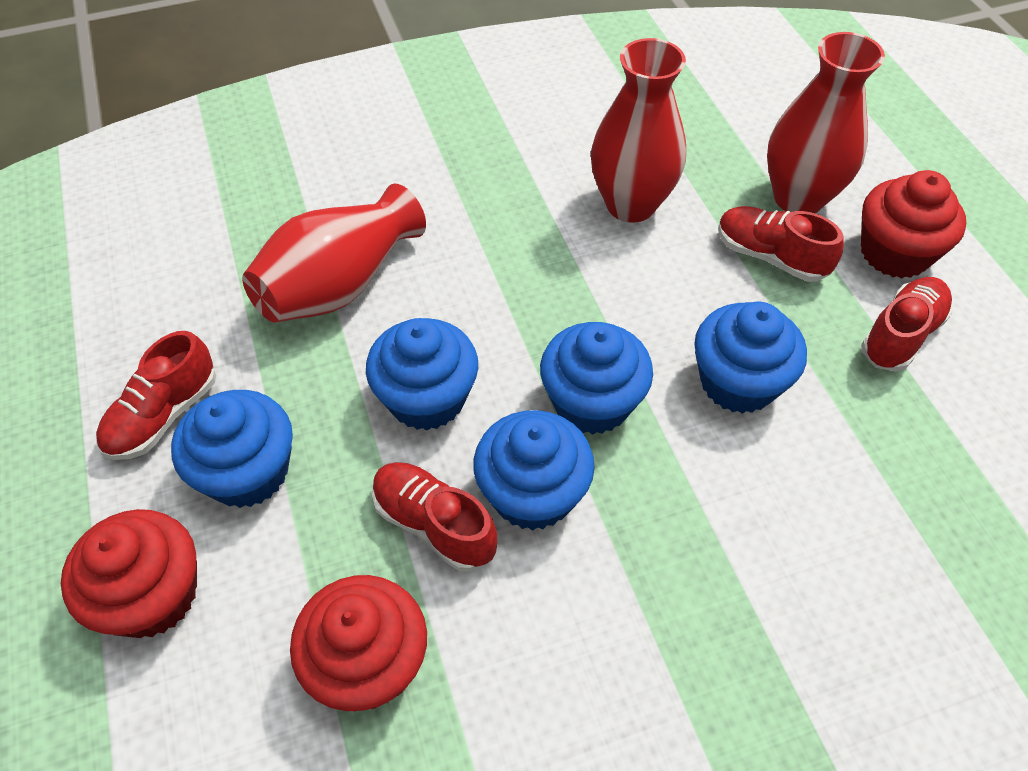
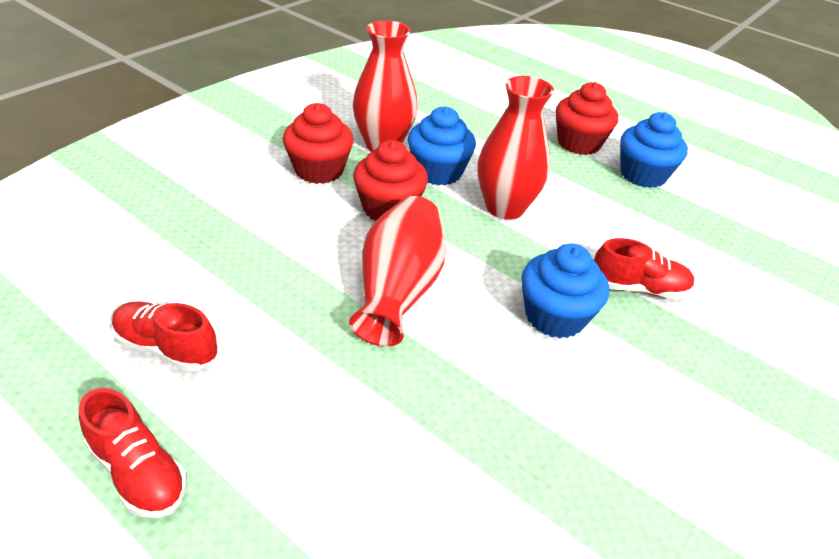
blue cupcake: [171,390,293,508] [366,318,478,430] [473,410,595,531] [540,322,653,435] [694,302,807,414] = 5 -> [408,107,476,185] [521,244,609,338] [620,112,688,188] = 3
red shoe: [96,331,216,460] [372,462,497,572] [718,206,844,282] [861,277,953,372] = 4 -> [79,388,187,518] [112,301,218,371] [594,238,695,299] = 3

